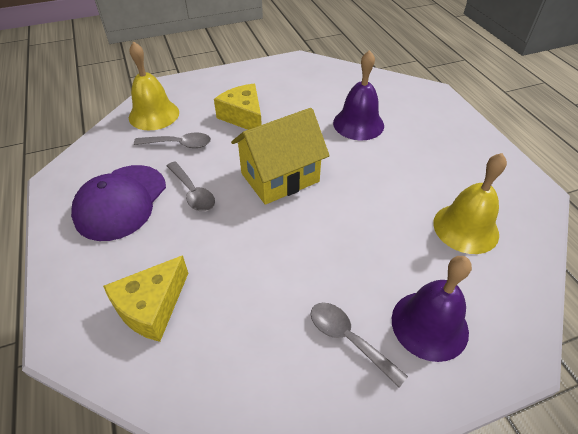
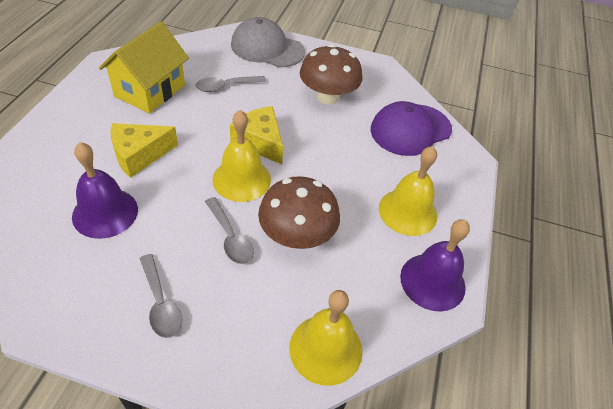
brown mushroom: none = 0 -> [258,176,340,249] [300,44,362,105] = 2
grey cap: none = 0 -> [231,17,305,68] = 1
yellow bell: [129,41,179,130] [433,153,507,254] = 2 -> [212,110,271,202] [289,290,362,386] [379,146,437,236] = 3

